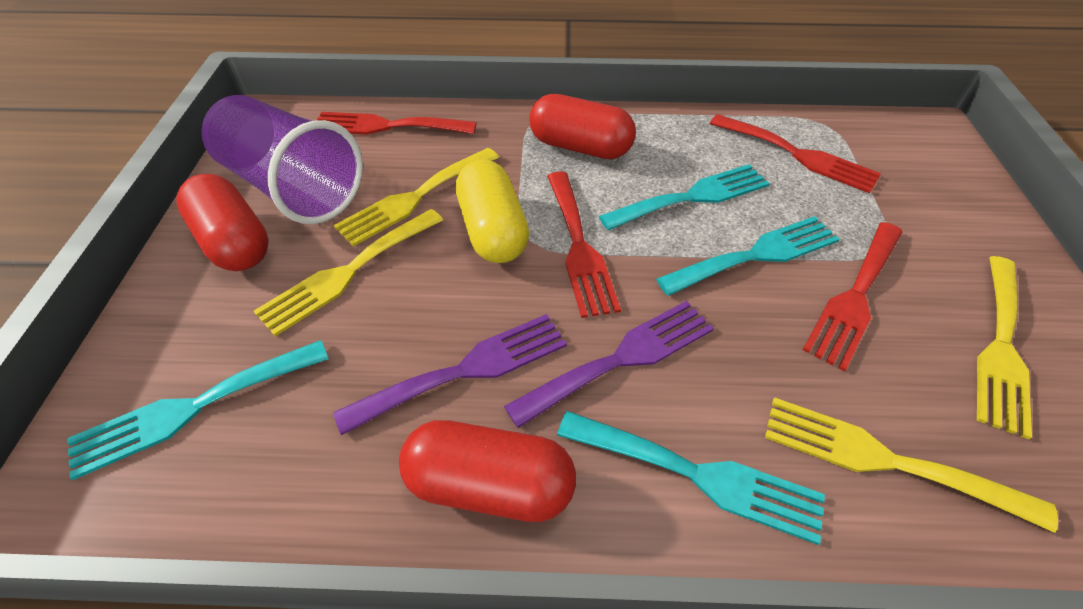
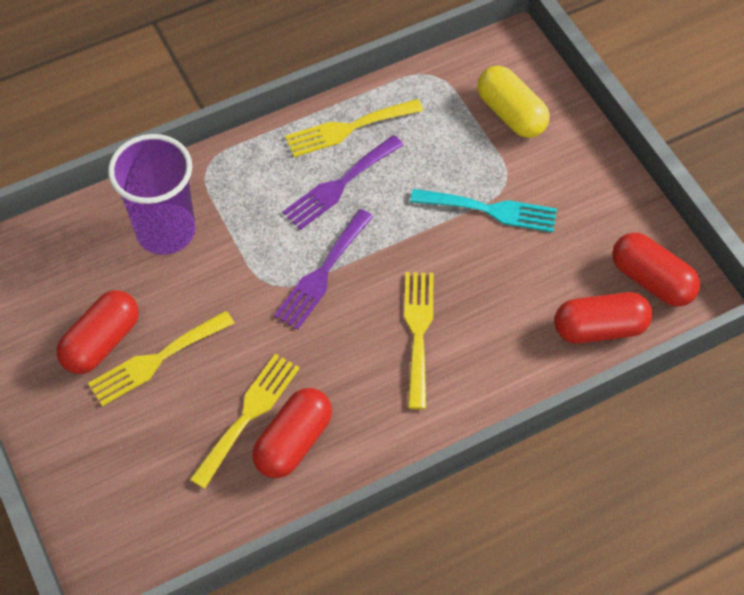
red capsule: [176,174,269,271] [399,420,576,522] [529,94,636,159] = 3 -> [56,290,139,374] [252,388,332,478] [554,292,653,343] [612,232,700,307] = 4
red fork: [317,112,477,135] [547,172,621,318] [710,114,881,194] [803,222,903,371] = 4 -> none = 0
turquoise fork: [67,340,329,480] [557,411,825,545] [599,164,770,230] [656,216,840,296] = 4 -> [410,189,557,232] = 1

